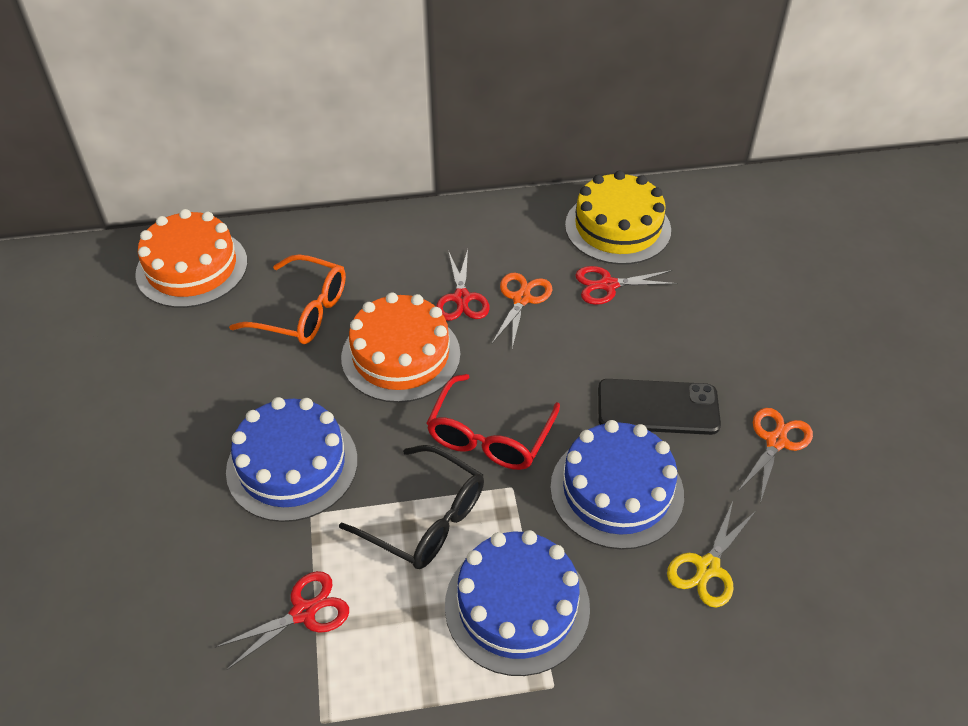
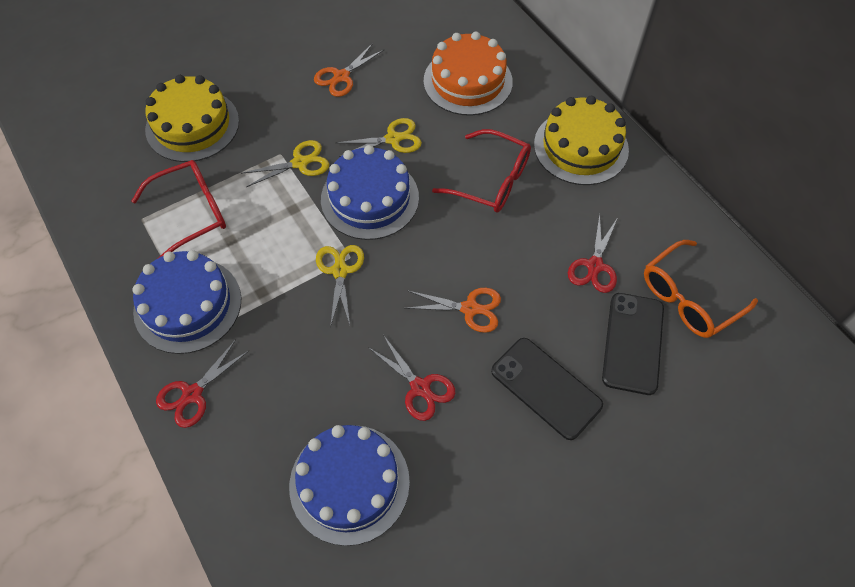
black glasses: [339,445,484,569] = 1 -> none = 0
black phone: [598,379,721,435] = 1 -> [491,338,603,440] [602,293,664,395] = 2
orange cake: [135,209,248,308] [341,292,460,403] = 2 -> [424,32,513,116] = 1
red glasses: [427,374,560,470] = 1 -> [132,160,226,259] [432,129,531,213] = 2
yellow cake: [565,170,671,265] = 1 -> [145,75,239,162] [534,96,629,185] = 2
yellow scissors: [667,501,756,608] = 1 -> [241,140,329,187] [316,245,364,327] [336,118,422,157] = 3

